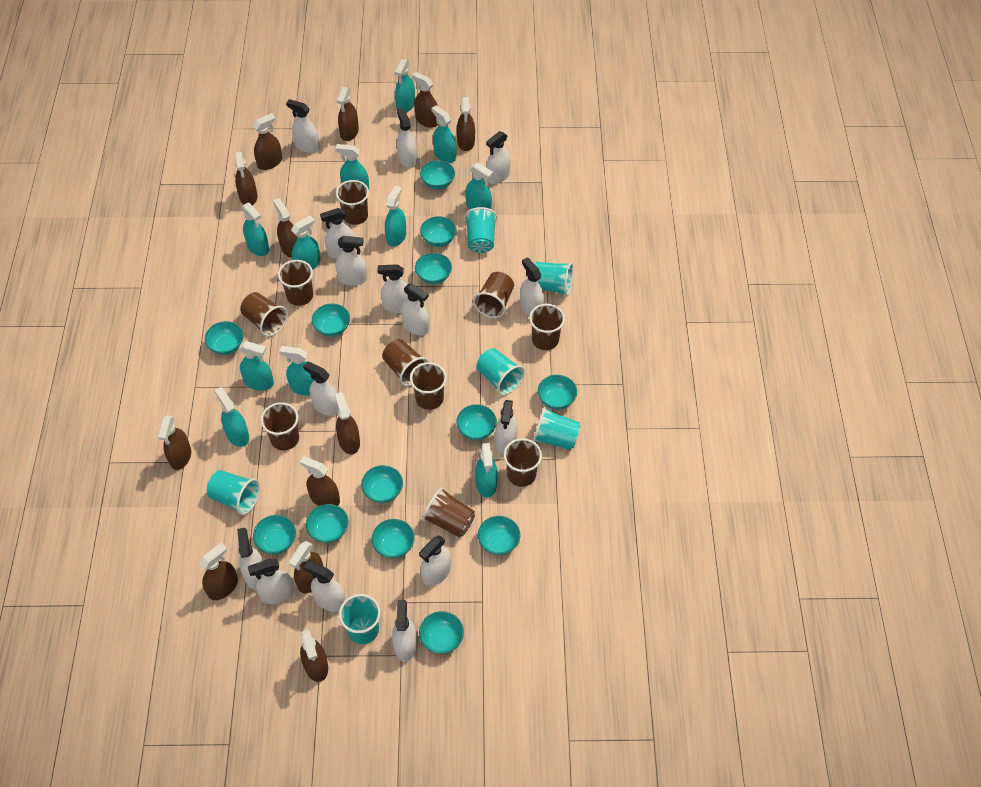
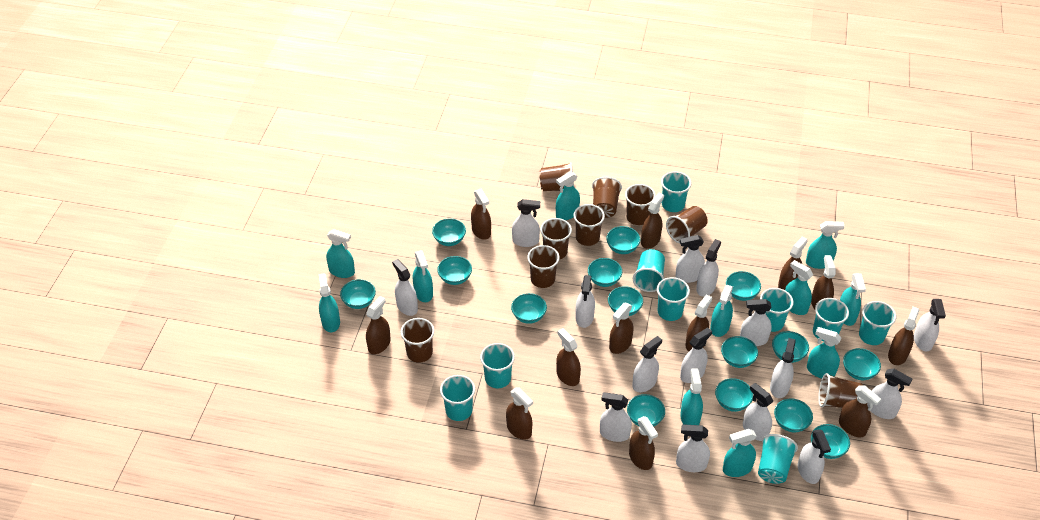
brown cup: [240,292,288,337] [261,402,299,451] [278,260,313,306] [336,180,369,225] [382,339,429,386] [410,362,447,410] [422,487,475,537] [473,272,514,318] [504,438,542,487] [529,304,565,350] = 10 -> [401,318,434,363] [527,245,560,288] [539,162,574,191] [540,218,572,260] [574,204,605,246] [592,177,622,218] [625,184,656,225] [666,206,708,244] [818,373,863,408] = 9
turquoise bowl: [205,321,244,355] [253,515,296,554] [306,504,349,543] [312,304,350,337] [361,465,403,503] [372,519,415,559] [415,253,452,284] [419,611,464,654] [420,160,455,189] [420,216,457,247] [456,404,497,440] [478,516,520,555] [538,375,577,410] = 13 -> [340,279,376,309] [432,218,466,246] [437,256,472,285] [511,293,547,324] [588,258,622,287] [606,226,640,254] [608,286,643,316] [627,394,665,427] [715,378,753,412] [721,336,758,368] [726,271,761,301] [772,331,809,363] [774,398,813,432] [811,424,850,459] [843,348,881,380] = 15
turquoise cup: [207,470,260,515] [339,594,381,644] [464,207,497,253] [476,348,525,395] [533,407,581,450] [535,262,573,296] = 6 -> [440,375,475,421] [480,343,515,388] [633,249,665,292] [657,277,690,321] [661,171,692,212] [758,434,798,484] [760,288,794,332] [813,298,849,341] [859,301,896,345] = 9

